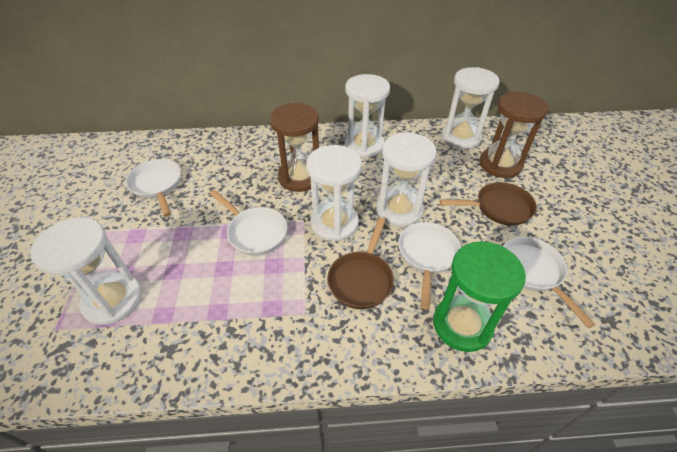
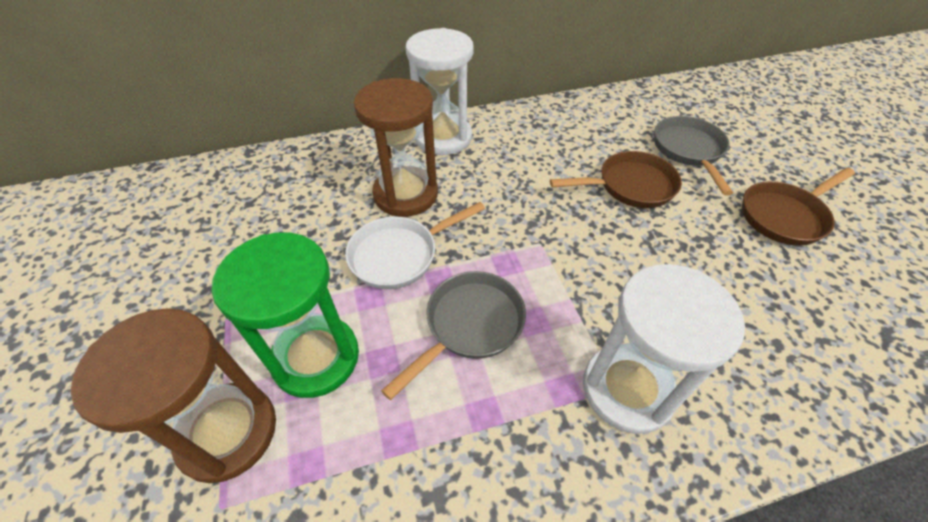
grey pan: none = 0 -> [381,271,526,400] [654,116,733,196] = 2
white hourglass: [30,217,142,325] [306,145,362,241] [345,74,390,158] [376,133,436,227] [442,67,500,149] = 5 -> [406,28,474,155] [583,264,745,434] = 2
white pan: [126,159,181,217] [210,190,287,256] [398,222,461,310] [502,237,595,328] = 4 -> [345,202,485,289] = 1

